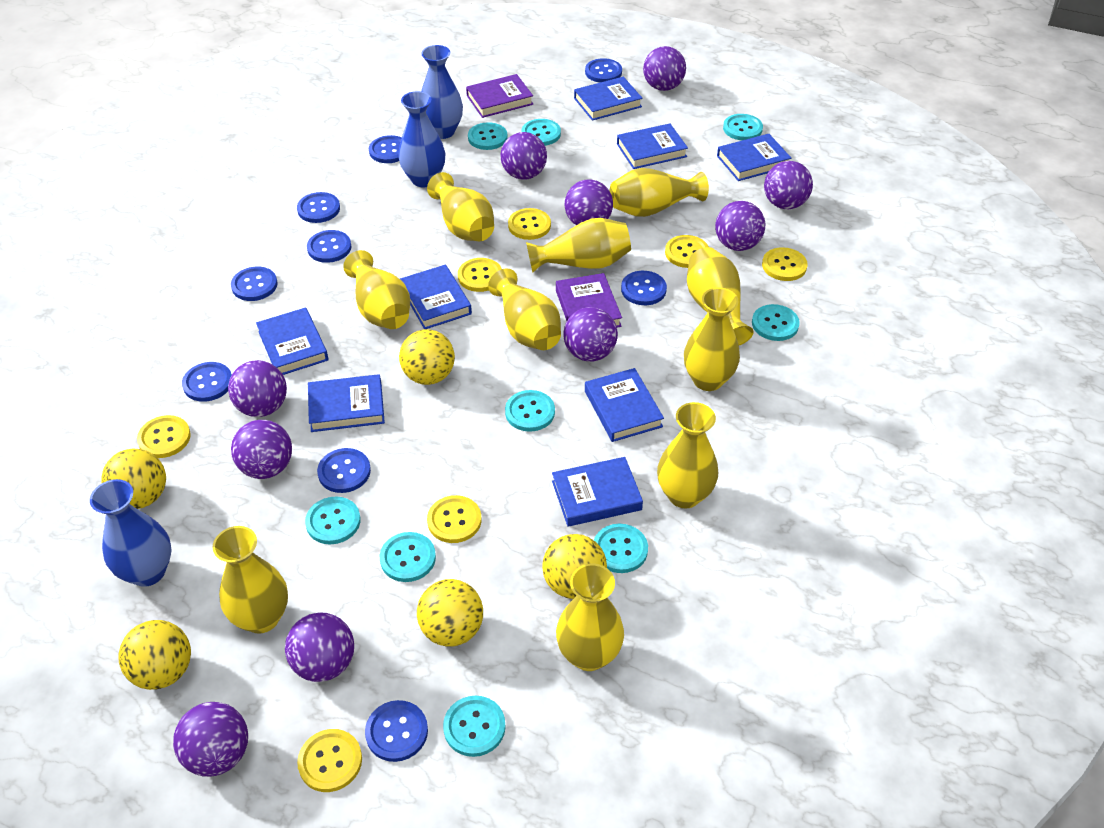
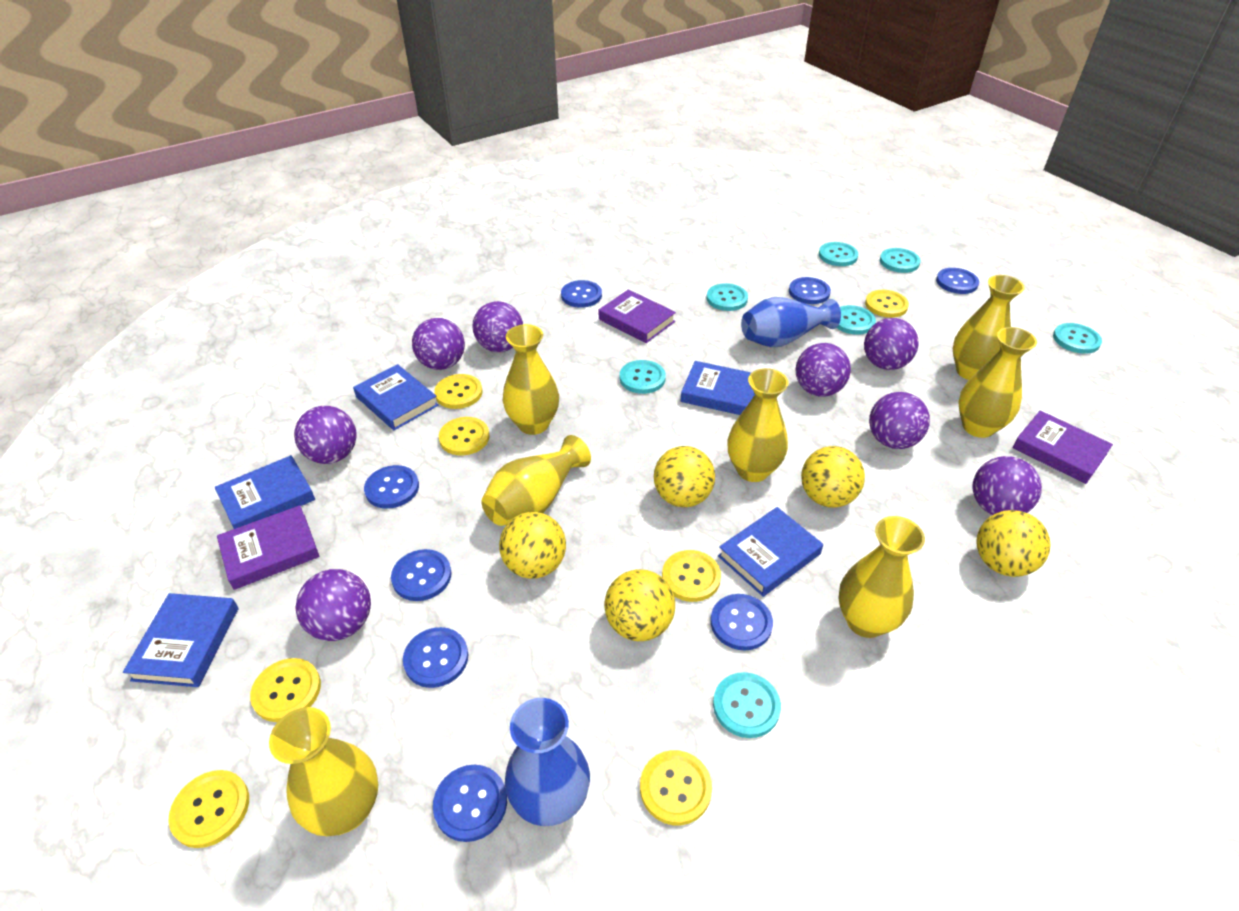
blue book: [256,307,329,375] [308,374,385,432] [400,265,472,329] [552,457,643,527] [574,77,643,121] [585,368,664,442] [617,123,688,169] [717,134,791,181] = 8 -> [123,593,239,687] [215,455,315,529] [353,364,438,430] [681,361,755,415] [718,507,823,597] = 5
blue button: [182,362,232,402] [231,267,278,301] [297,192,340,223] [307,230,352,263] [317,448,371,493] [365,700,428,762] [369,135,402,163] [585,58,622,83] [621,271,667,305] = 9 -> [364,465,419,509] [391,549,451,601] [403,627,468,688] [433,765,507,842] [561,280,602,308] [711,594,773,651] [789,277,831,304] [936,268,979,294] = 8
blue vase: [90,479,172,587] [398,91,446,187] [421,45,463,139] = 3 -> [505,698,590,826] [741,297,841,347] = 2
purple ball: [173,702,248,777] [228,360,287,417] [231,420,292,479] [285,612,354,682] [500,132,547,180] [563,307,618,361] [565,179,613,225] [643,46,686,91] [715,201,765,251] [764,161,813,209] = 10 -> [294,406,357,464] [295,569,371,641] [412,318,465,370] [472,301,523,352] [796,343,851,397] [864,318,919,370] [869,392,930,449] [973,456,1042,515] = 8
purple book: [466,74,533,118] [556,273,622,328] = 2 -> [217,505,320,590] [599,289,676,343] [1012,411,1113,484] = 3
turquoise button: [305,497,361,544] [380,532,436,582] [443,696,506,757] [468,122,508,150] [505,390,555,432] [522,119,561,146] [594,524,648,573] [723,114,763,140] [752,304,800,341] = 9 -> [620,360,666,394] [707,283,748,311] [713,672,781,738] [819,242,859,266] [836,305,876,335] [880,248,921,273] [1053,323,1102,354] = 7
yellow vase: [212,526,288,634] [343,250,410,329] [427,172,494,241] [488,268,561,350] [526,218,631,273] [556,563,624,671] [609,168,709,217] [657,402,718,509] [684,288,740,391] [687,247,754,345] = 10 -> [269,707,378,836] [482,435,591,526] [503,324,559,435] [728,368,789,482] [838,516,925,638] [953,275,1025,380] [958,327,1037,438] = 7

